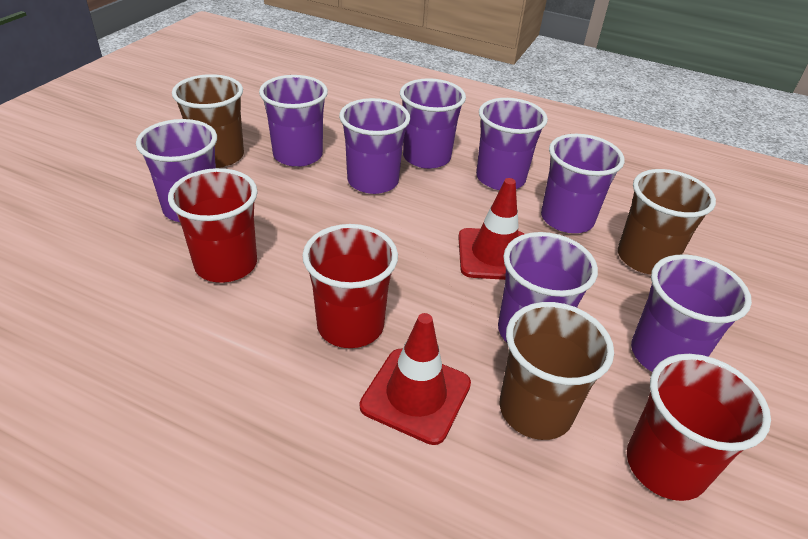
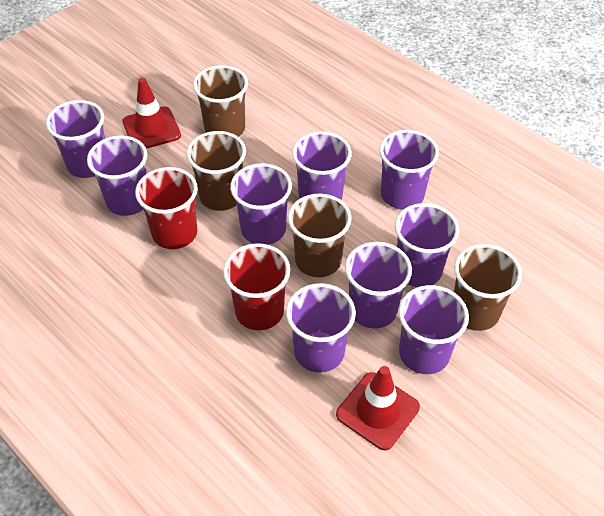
brown cup: [172,74,244,168] [499,302,614,440] [618,169,716,275] = 3 -> [186,131,246,211] [193,65,248,137] [288,194,352,277] [454,244,522,331] = 4
purple cup: [136,119,217,222] [259,75,328,167] [339,98,410,194] [400,78,466,169] [476,98,548,190] [498,232,598,342] [541,134,625,233] [631,254,752,372] = 8 -> [46,100,105,178] [87,135,147,216] [230,163,292,245] [286,283,356,373] [292,131,352,200] [345,242,412,328] [379,130,439,209] [395,203,459,287] [399,285,469,374] = 9
red cup: [168,168,258,283] [302,224,398,348] [627,354,771,501] = 3 -> [135,167,198,249] [223,243,290,330] = 2

